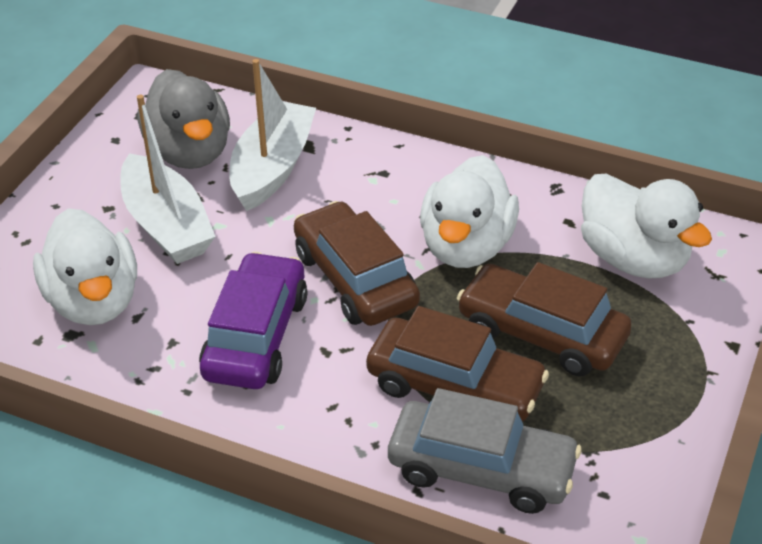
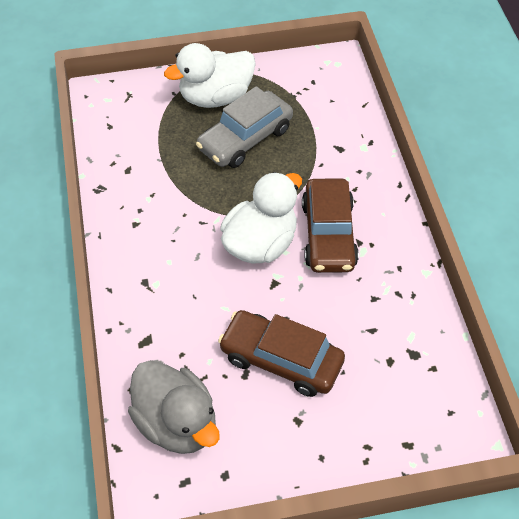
brown car: [294,201,420,326] [366,306,549,422] [457,262,632,377] = 3 -> [218,310,345,397] [302,178,359,273] = 2
purple car: [199,252,307,389] = 1 -> none = 0
white boat: [120,95,216,264] [230,59,316,211] = 2 -> none = 0
white duck: [33,208,137,325] [420,155,519,268] [581,174,712,279] = 3 -> [164,43,256,108] [220,172,302,264] = 2

